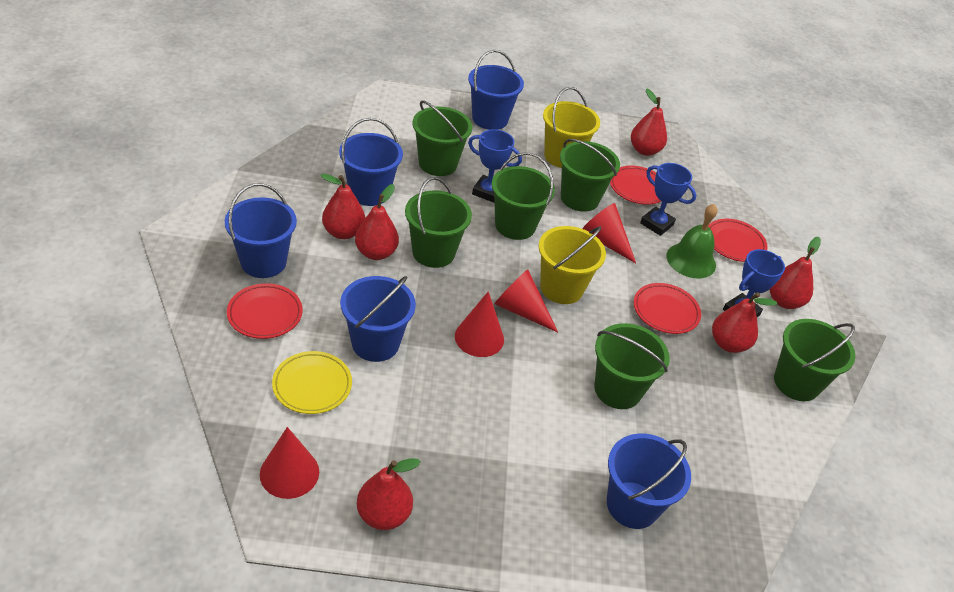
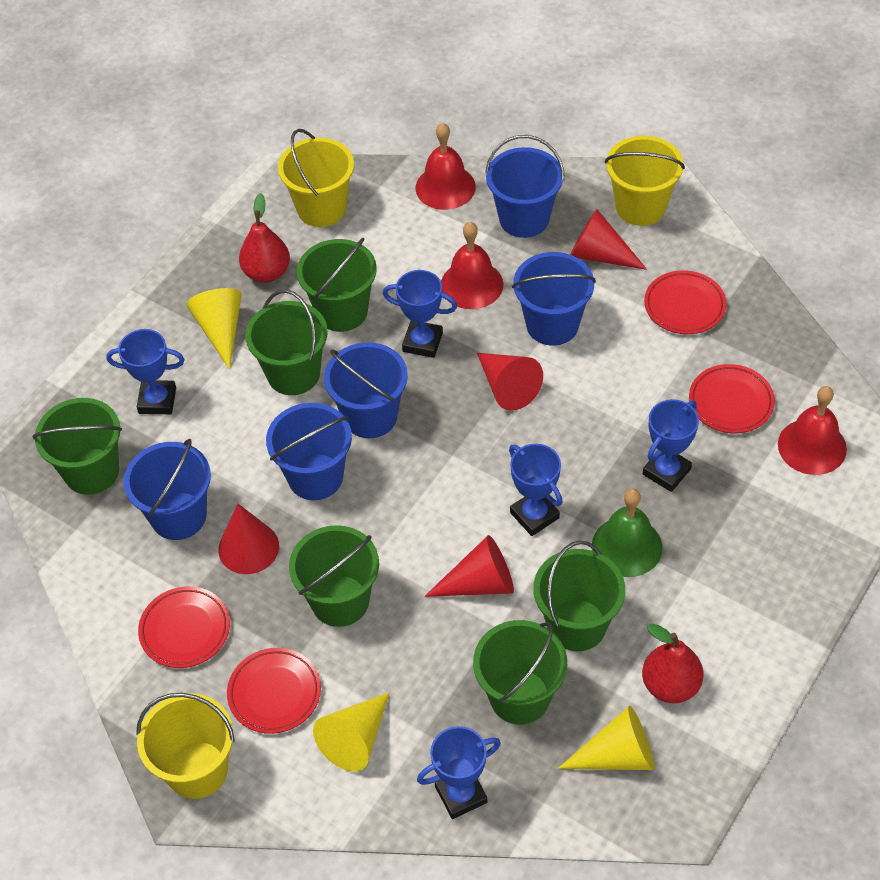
blue trophy: [468,129,522,203] [640,163,696,236] [723,249,785,317] = 3 -> [106,329,185,414] [383,270,457,358] [417,726,501,819] [509,444,563,536] [643,399,699,492] = 5
red bell: none = 0 -> [416,123,476,210] [441,222,503,309] [778,386,847,475] = 3
red pear: [320,174,365,239] [355,184,399,260] [357,458,420,530] [631,88,667,156] [712,292,778,353] [769,237,821,309] = 6 -> [239,193,290,283] [642,623,703,703] = 2
yellow bucket: [538,226,606,304] [543,87,600,168] = 2 -> [136,693,235,799] [278,129,354,227] [605,136,685,226] = 3
yellow cone: none = 0 -> [186,288,242,370] [313,692,390,772] [558,706,655,770] = 3
yellow plate: [272,351,352,414] = 1 -> none = 0

